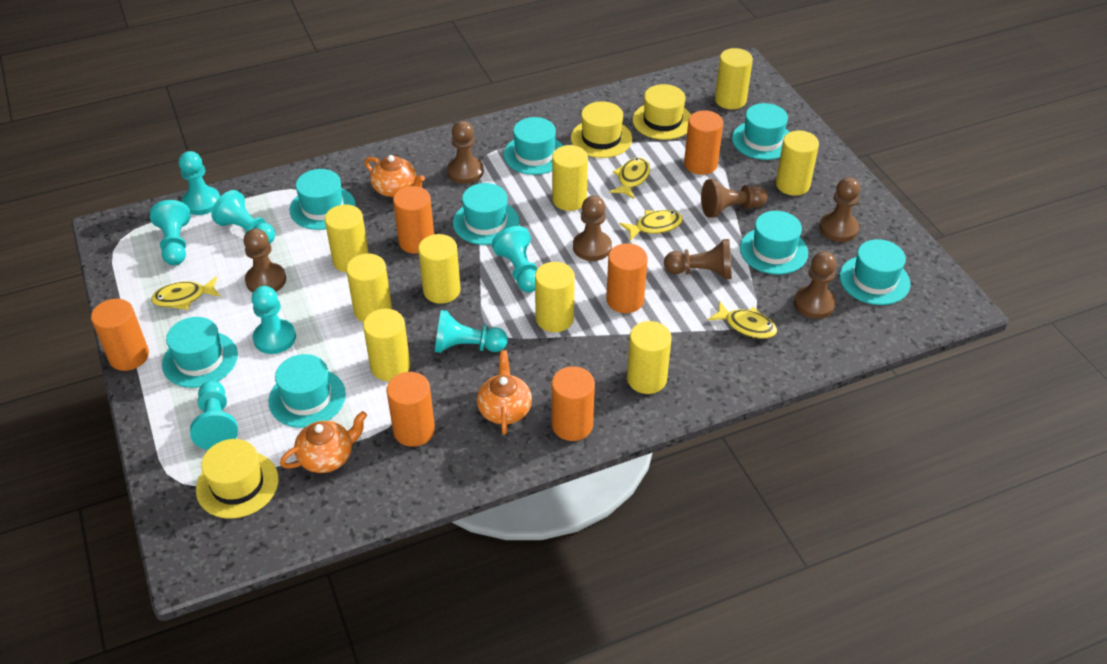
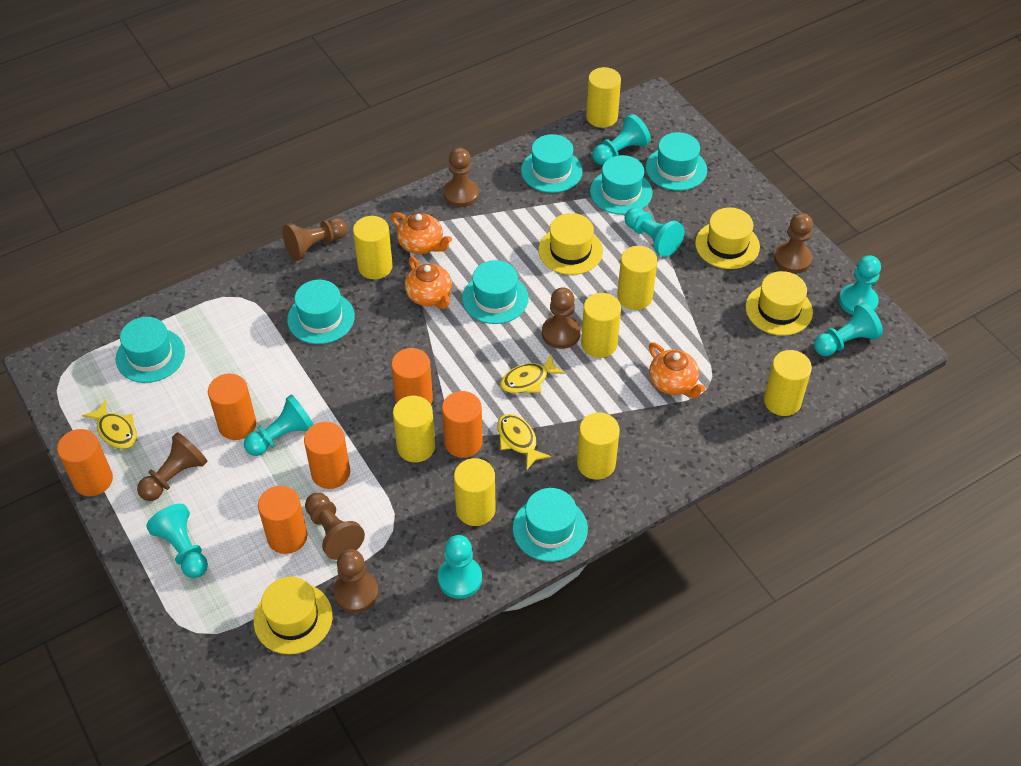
turquoise hat: [162,317,238,388] [268,354,346,428] [290,169,356,230] [453,183,519,245] [504,117,563,175] [732,103,789,160] [740,211,808,274] [840,239,911,305] = 8 -> [116,317,185,383] [287,280,355,344] [462,260,529,324] [513,488,588,562] [521,134,583,193] [590,155,652,215] [646,132,707,191] = 7
yellow cylinder: [325,205,369,273] [346,254,392,323] [363,309,410,381] [418,234,461,304] [535,262,575,332] [552,145,588,211] [627,321,672,394] [715,48,753,109] [776,131,819,196] = 9 -> [353,216,393,279] [393,396,435,462] [454,458,496,526] [577,413,620,480] [581,293,621,358] [586,67,621,128] [617,246,657,310] [764,350,812,416] = 8
yellow fish: [151,276,221,310] [610,158,650,199] [620,210,683,241] [708,301,777,339] = 4 -> [82,400,137,449] [497,414,551,469] [500,355,565,393] = 3
yellow hat: [196,439,279,519] [571,101,632,158] [632,84,691,140] = 3 -> [254,577,333,654] [538,213,603,275] [695,208,760,269] [746,271,813,336] = 4

